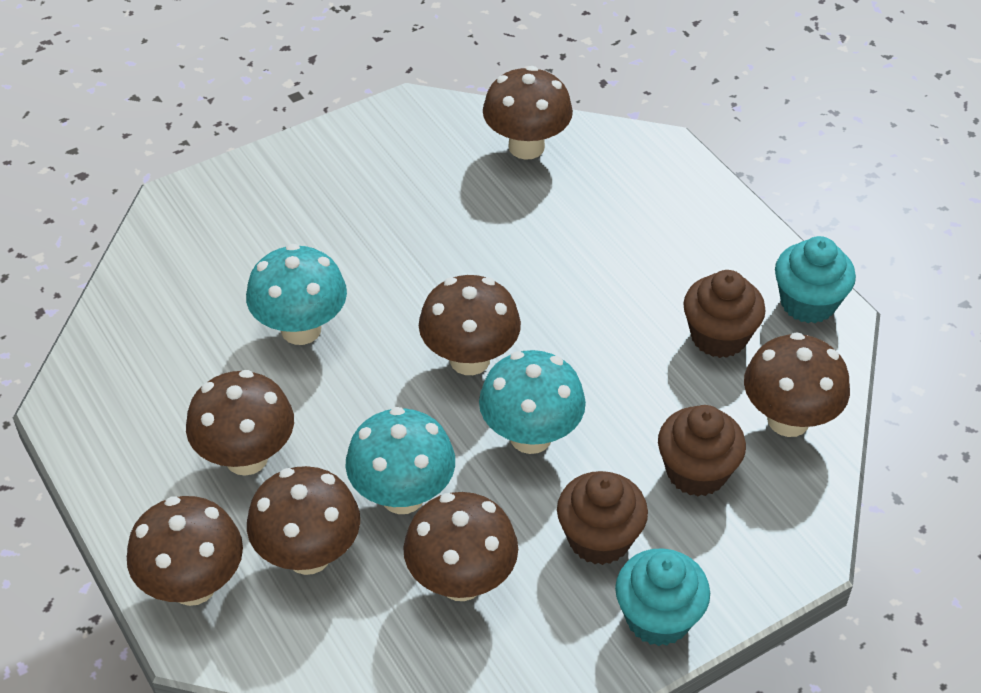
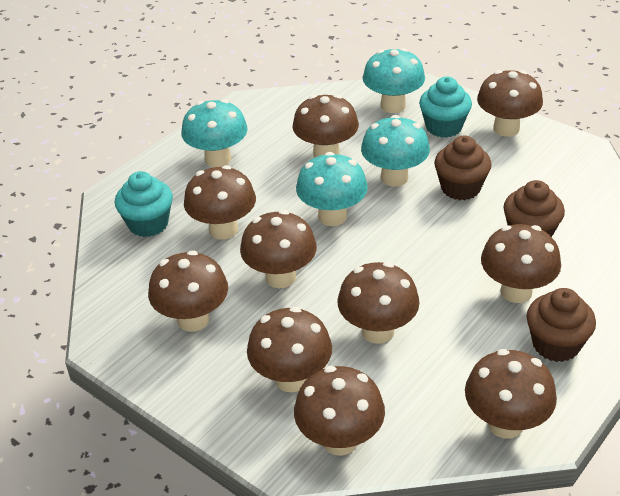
brown mushroom: [127,496,243,606] [186,370,294,476] [247,466,360,575] [403,492,518,601] [419,275,521,375] [483,66,573,160] [744,332,850,437] = 7 -> [148,251,228,332] [184,165,256,240] [240,210,317,288] [247,307,332,392] [293,94,359,158] [294,366,385,456] [337,262,420,344] [465,349,557,439] [477,70,543,137] [481,224,561,303] = 10
turquoise mushroom: [246,244,347,345] [345,407,455,514] [479,350,586,454] = 3 -> [181,99,248,167] [296,152,368,226] [361,115,430,187] [363,48,425,113] = 4

